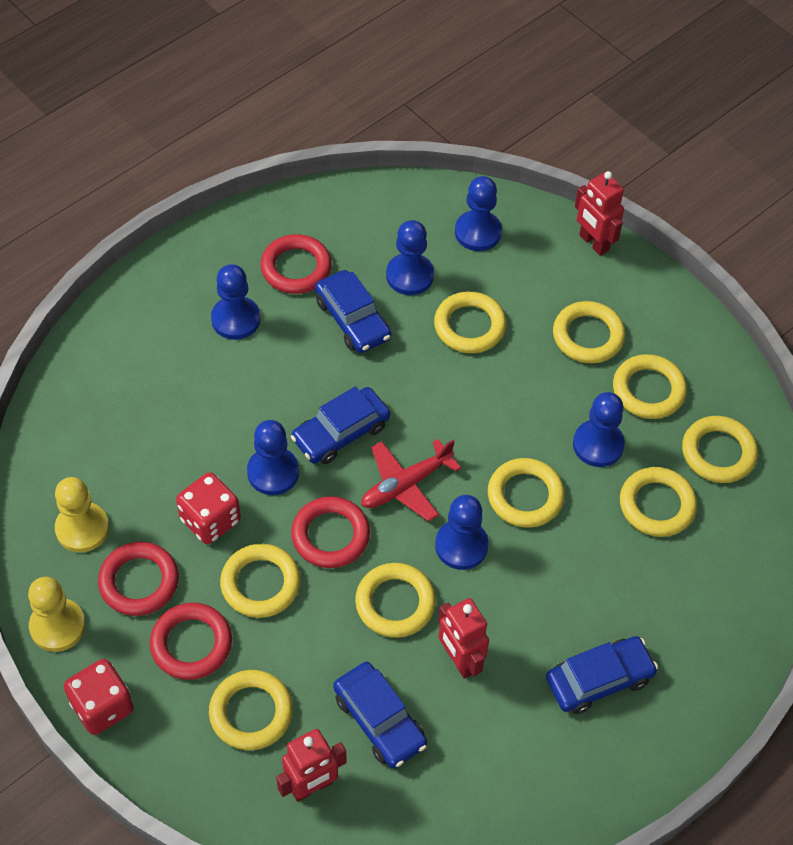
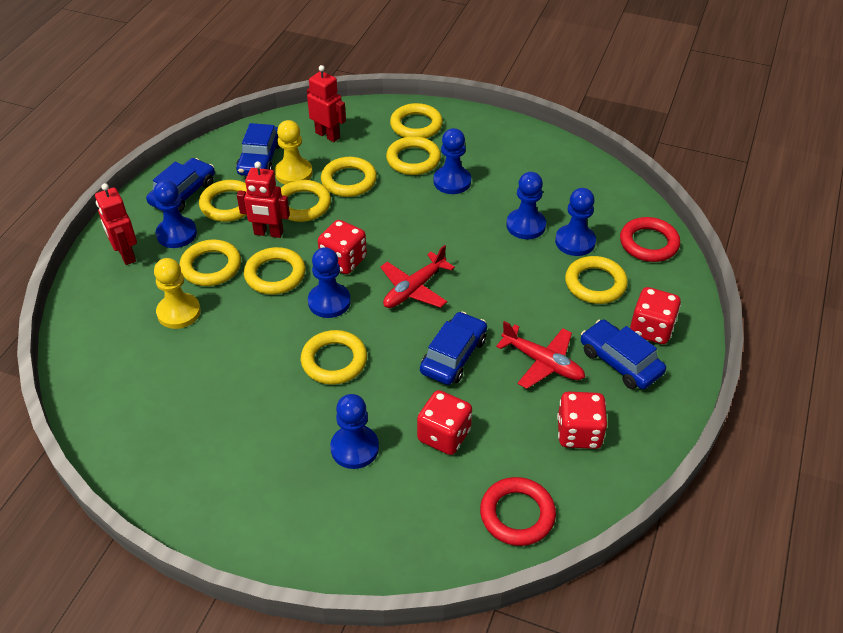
red dice: [64,659,134,735] [176,472,241,544] = 2 -> [318,220,367,274] [417,390,472,455] [557,391,607,449] [630,287,681,344] = 4
red plane: [361,439,461,522] = 1 -> [380,245,455,308] [496,321,585,389] = 2
red ring: [98,542,179,616] [150,603,232,680] [261,234,332,294] [291,496,370,568] = 4 -> [480,477,556,546] [620,217,680,262] = 2

